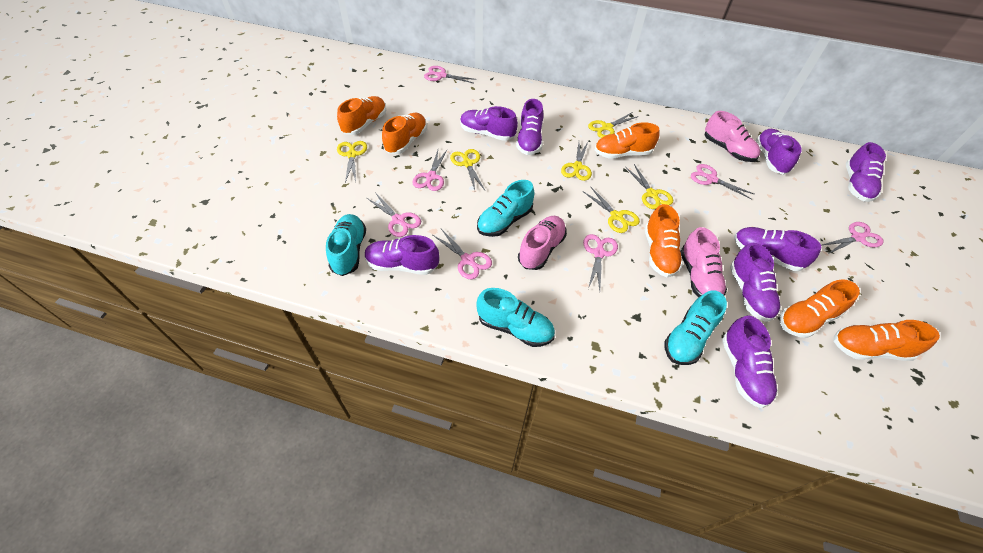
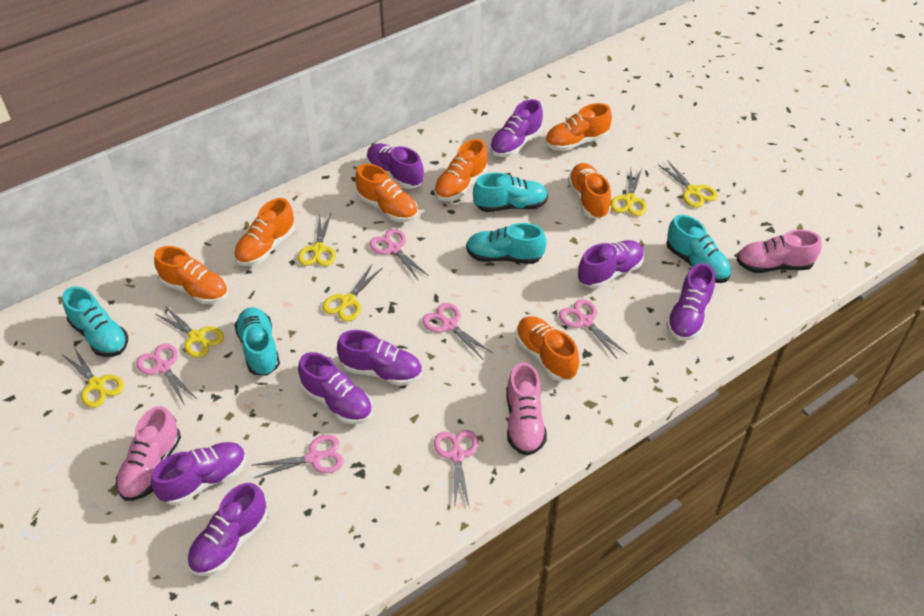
orange shoe: [337,96,386,135] [382,113,427,154] [595,122,660,159] [645,204,683,277] [780,279,860,338] [833,320,940,361] = 6 -> [154,246,228,304] [234,198,295,266] [355,164,418,222] [434,139,488,201] [516,316,579,381] [545,103,612,151] [568,163,611,219] = 7
pink scissors: [367,193,421,237] [412,149,448,191] [424,66,477,83] [433,229,492,279] [583,234,618,290] [691,164,754,200] [822,222,884,254] = 7 -> [136,343,198,404] [253,435,344,478] [370,229,429,281] [422,303,493,359] [434,430,478,509] [559,299,627,358] = 6
turquoise shoe: [326,214,366,276] [476,288,555,347] [477,180,535,237] [664,291,727,365] = 4 -> [62,286,128,357] [235,307,280,376] [466,223,546,264] [473,172,548,212] [666,215,731,283] = 5

